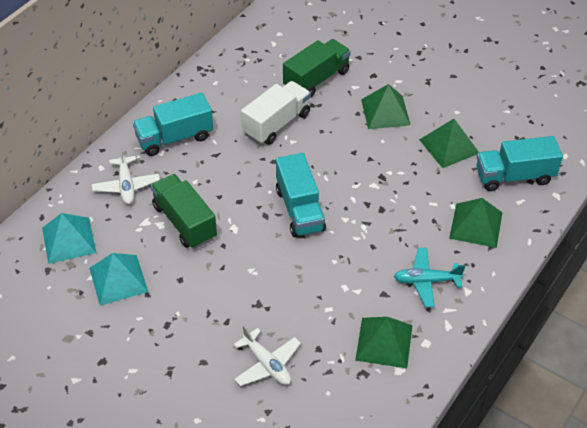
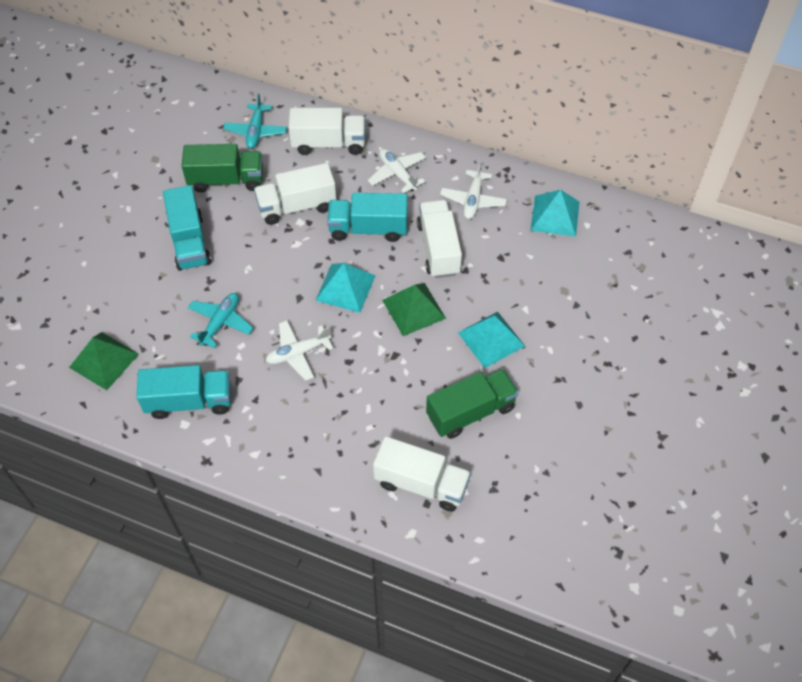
green pyramid: [355,317,413,368] [361,84,411,129] [419,119,479,168] [449,198,502,248] = 4 -> [69,332,139,390] [382,283,446,336] = 2
turquoise plane: [394,248,465,307] = 1 -> [188,293,253,348] [223,93,287,149] = 2
turquoise pyramid: [42,213,96,264] [89,253,148,306] = 2 -> [315,263,375,313] [458,311,525,368] [530,190,580,237] = 3
white plane: [92,147,160,204] [233,325,301,386] = 2 -> [266,320,333,381] [368,149,426,193] [440,161,507,219] = 3
white truck: [241,81,311,145] = 1 -> [254,163,337,225] [289,108,365,155] [373,436,471,512] [417,200,462,278] = 4

